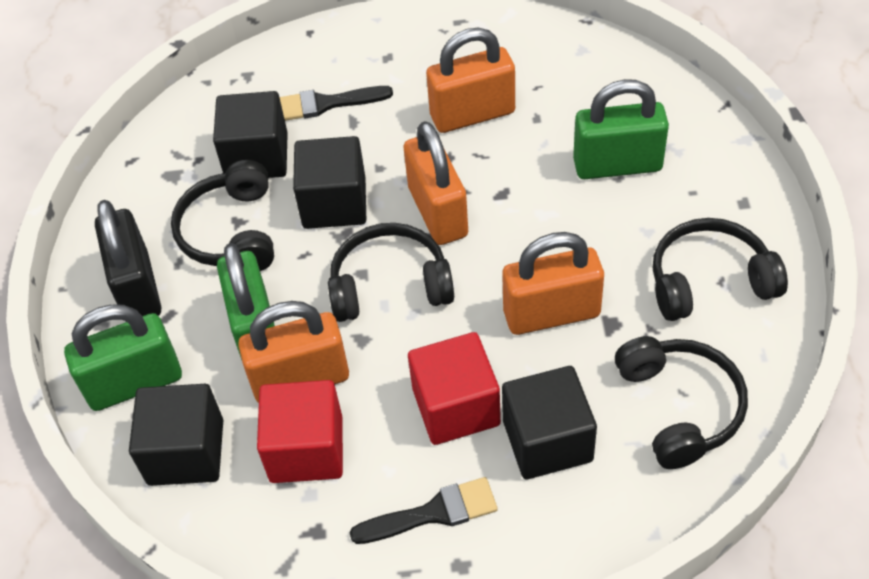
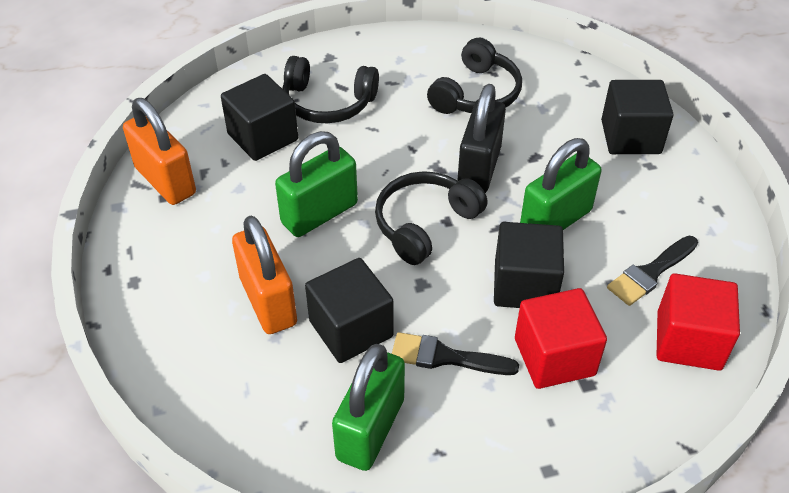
black headphones: [171,160,274,271] [328,223,454,322] [615,336,748,469] [653,218,788,321] = 4 -> [282,56,379,123] [375,171,488,265] [427,38,522,114] = 3
orange padlock: [238,301,349,403] [403,121,468,245] [426,28,515,133] [502,232,604,335] = 4 -> [123,98,196,205] [232,216,297,334] = 2

